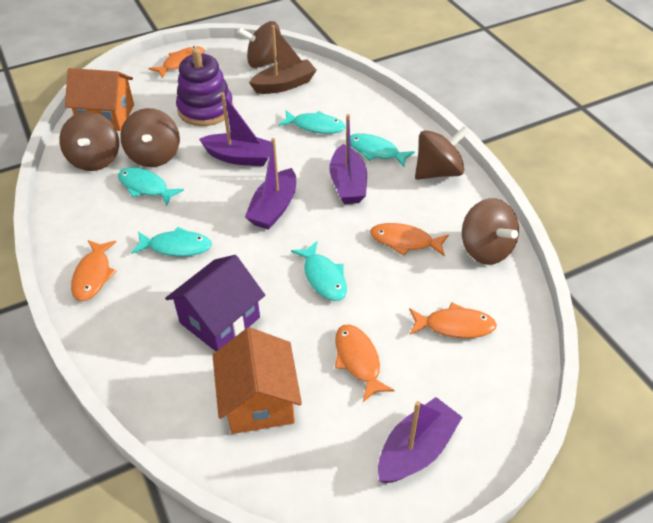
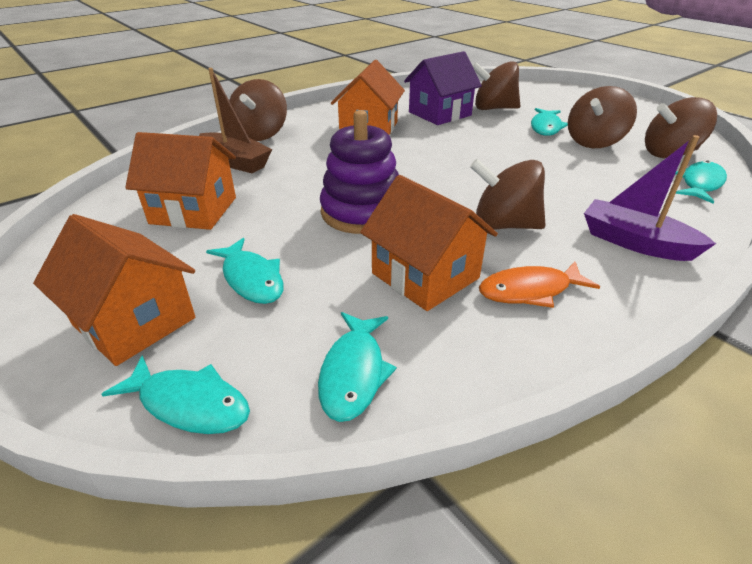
orange fish: [71,240,117,301] [149,46,205,78] [335,325,395,402] [370,223,449,257] [409,302,497,338] = 5 -> [479,262,600,308] = 1
orange house: [65,68,134,131] [213,327,302,434] = 2 -> [33,214,195,366] [125,132,236,230] [331,60,405,135] [360,175,498,311] = 4
purple boat: [199,93,272,166] [245,138,296,230] [329,114,367,204] [378,397,463,483] = 4 -> [584,135,716,261] = 1

